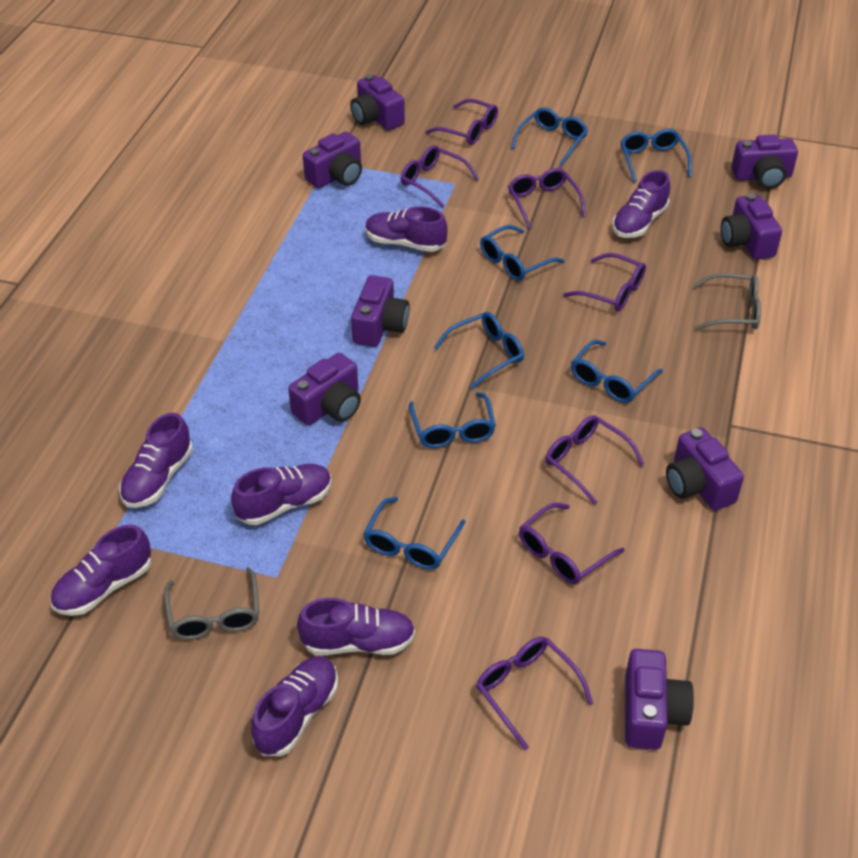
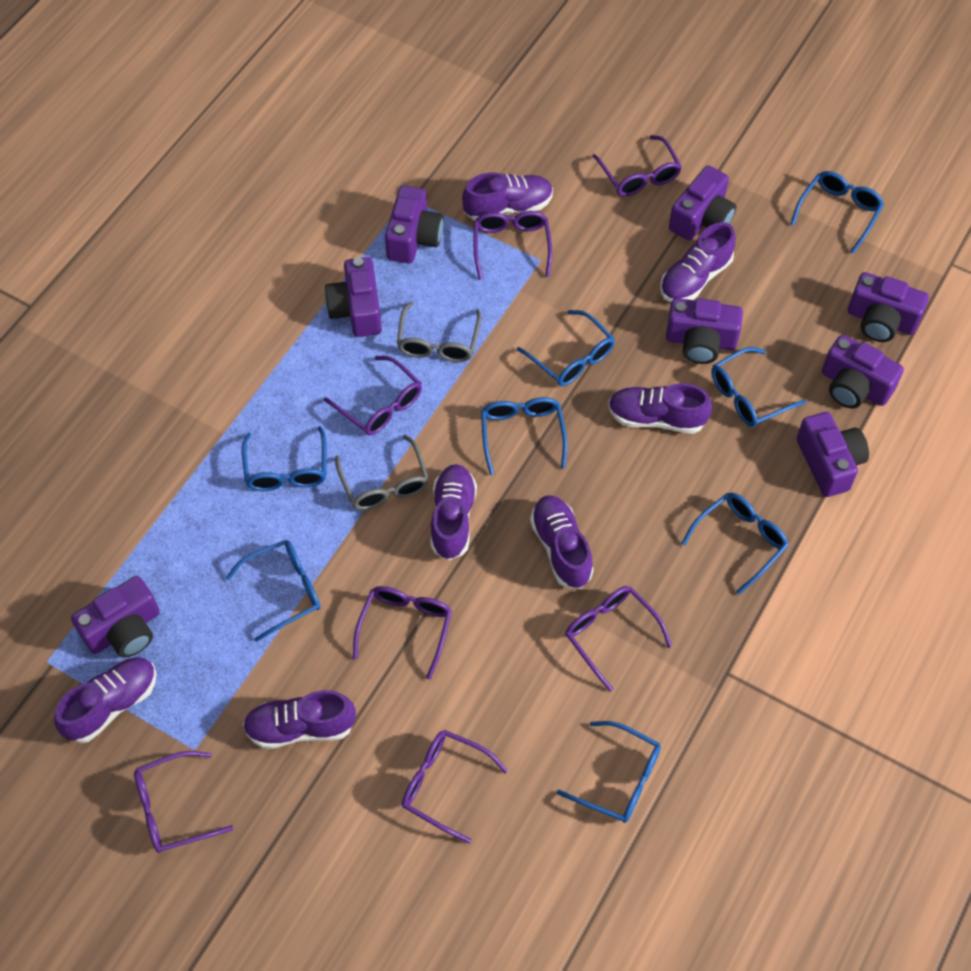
blue glasses: [364,497,465,570] [409,392,496,448] [434,312,524,389] [480,225,565,281] [511,107,588,166] [571,340,663,403] [620,129,692,183] = 7 -> [226,540,321,642] [242,426,327,491] [481,397,567,475] [517,310,615,387] [557,721,661,823] [681,493,789,595] [711,347,806,427] [790,171,884,254] = 8

